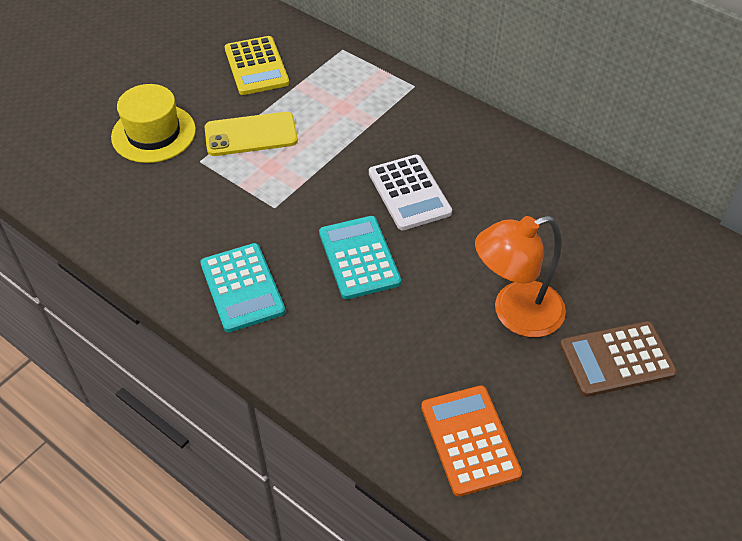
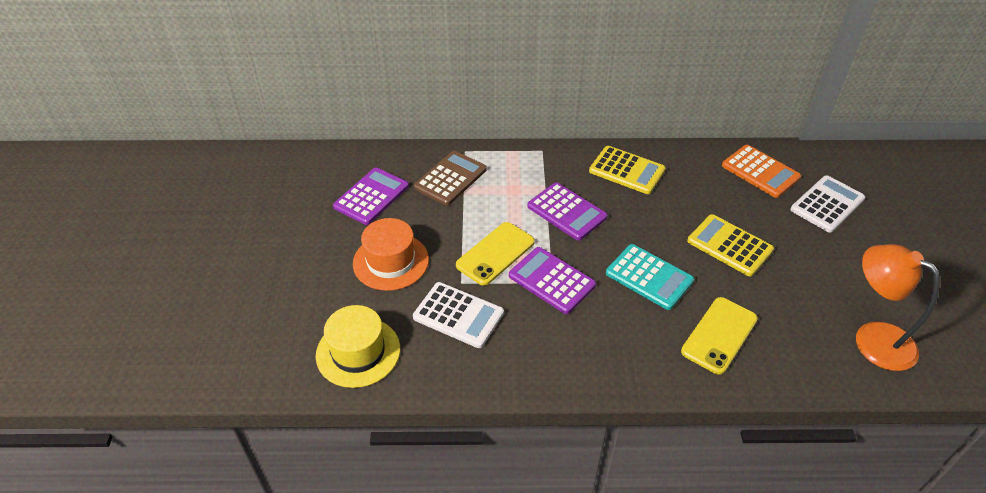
orange hat: none = 0 -> [353,218,429,291] = 1
purple calculator: none = 0 -> [333,168,409,225] [509,247,596,314] [527,182,608,241] = 3
turquoise calculator: [200,243,286,332] [319,216,401,299] = 2 -> [606,244,694,310] = 1
white calculator: [369,155,452,230] = 1 -> [413,282,504,348] [790,175,865,233] = 2
yellow calculator: [225,36,289,95] = 1 -> [589,146,666,194] [687,214,774,276] = 2
yellow phone: [204,112,298,156] = 1 -> [456,222,535,286] [681,297,758,375] = 2

